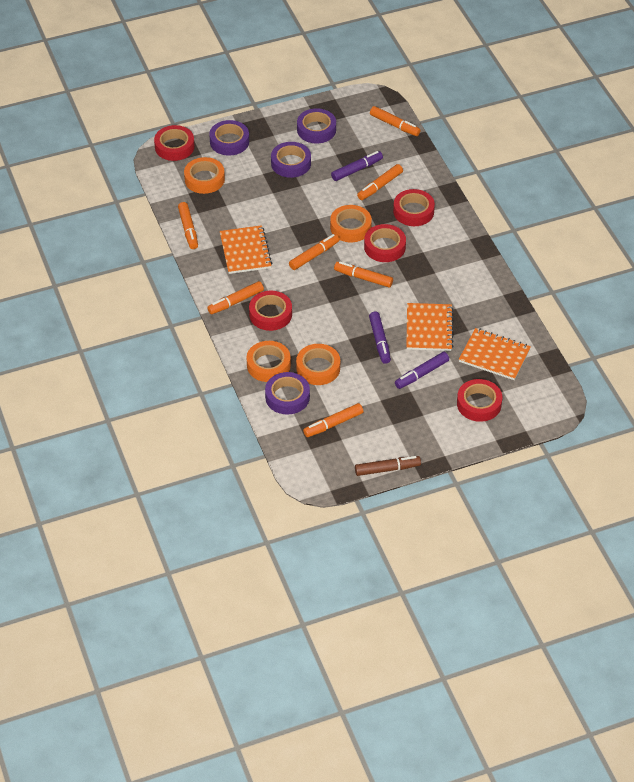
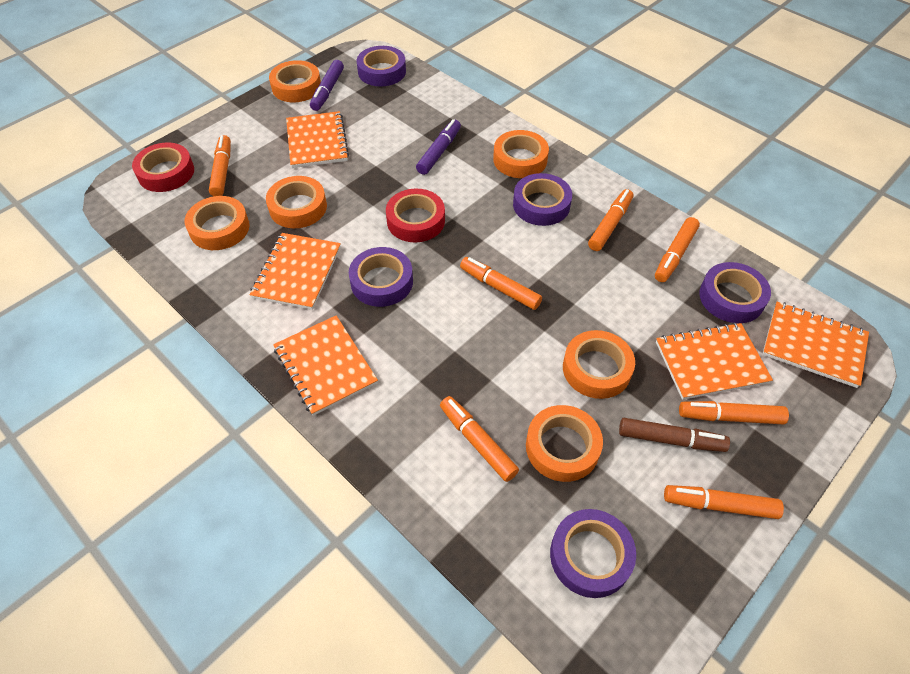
orange notebook: [220,225,272,274] [406,303,454,351] [459,328,531,380] = 3 -> [249,233,341,310] [273,315,378,416] [286,111,349,168] [656,323,773,400] [762,302,869,388] = 5
orange tape: [184,157,225,194] [246,341,291,382] [296,344,340,385] [330,205,372,242] = 4 -> [185,196,250,250] [266,176,327,228] [269,60,321,102] [493,130,549,178] [526,405,603,482] [563,330,635,399] = 6
purple marker: [331,151,383,181] [369,312,391,364] [395,352,449,389] = 3 -> [310,60,344,111] [416,119,461,175] = 2
purple tape: [209,120,249,156] [265,372,310,415] [271,142,311,178] [297,108,336,143] = 4 -> [349,247,413,307] [357,46,406,86] [513,173,572,226] [550,509,636,598] [699,262,771,323] = 5
red tape: [154,125,194,161] [249,291,292,331] [364,224,406,262] [393,189,435,226] [457,379,502,422] = 5 -> [132,143,194,192] [386,189,445,242] = 2

